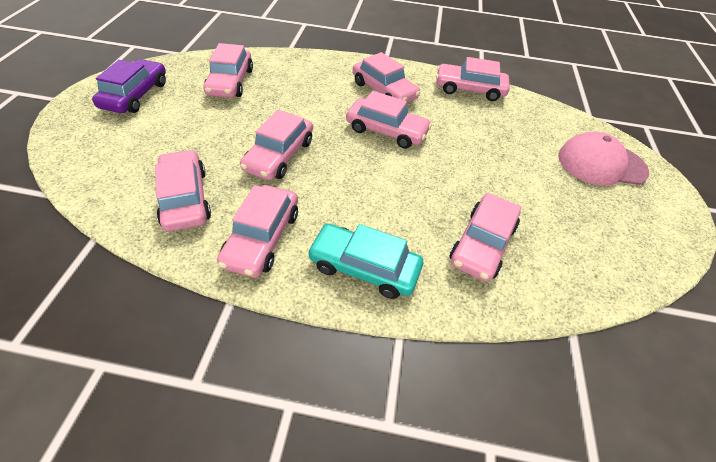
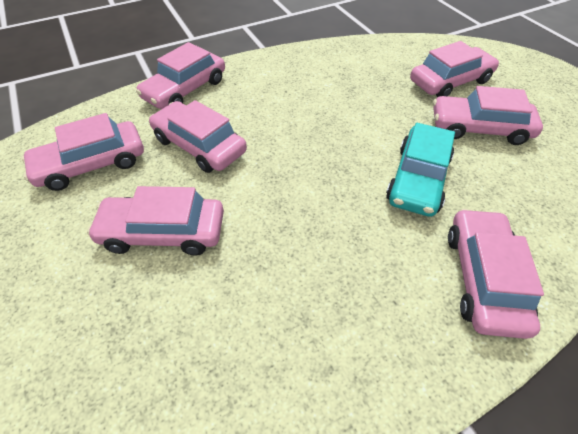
pink cap: [558,132,649,186] = 1 -> none = 0
pink car: [155,150,211,231] [203,43,253,98] [217,185,298,277] [240,110,313,180] [346,91,432,149] [353,52,420,104] [436,57,510,101] [450,193,521,282] = 8 -> [21,113,144,191] [87,186,224,256] [136,42,225,109] [149,100,247,173] [410,41,499,97] [433,86,543,145] [448,208,544,339] = 7
purple car: [92,59,166,113] = 1 -> none = 0

